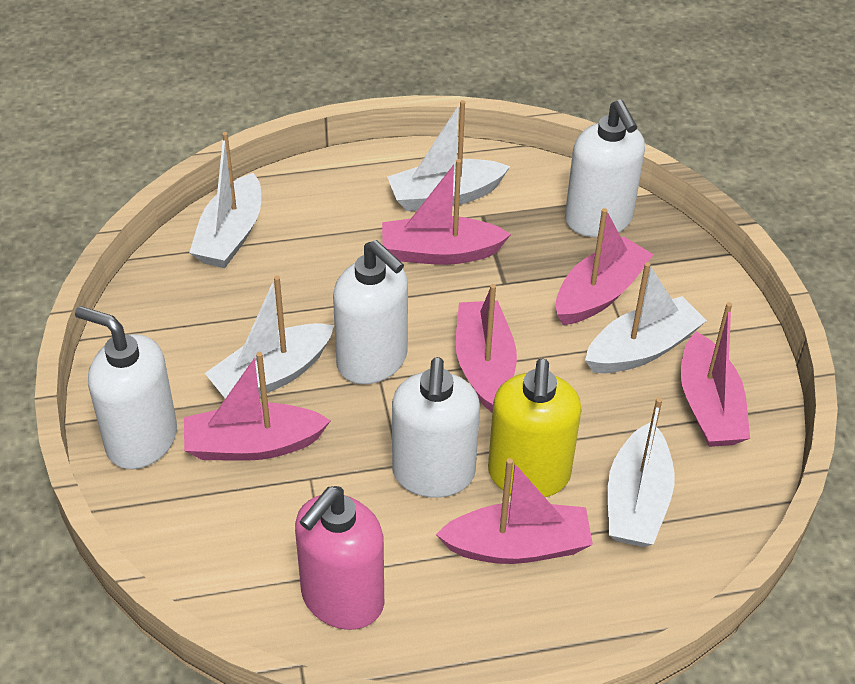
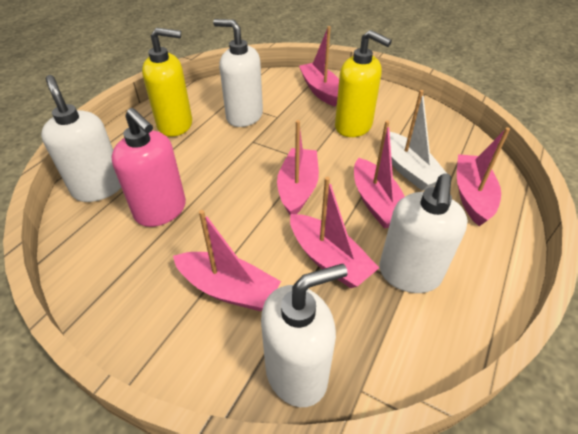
white boat: [189,132,261,268] [205,276,334,399] [387,100,510,211] [585,262,707,373] [608,397,674,547] = 5 -> [390,90,446,191] = 1
yellow soap dispenser: [488,358,581,497] = 1 -> [142,28,192,137] [335,30,392,137] = 2

